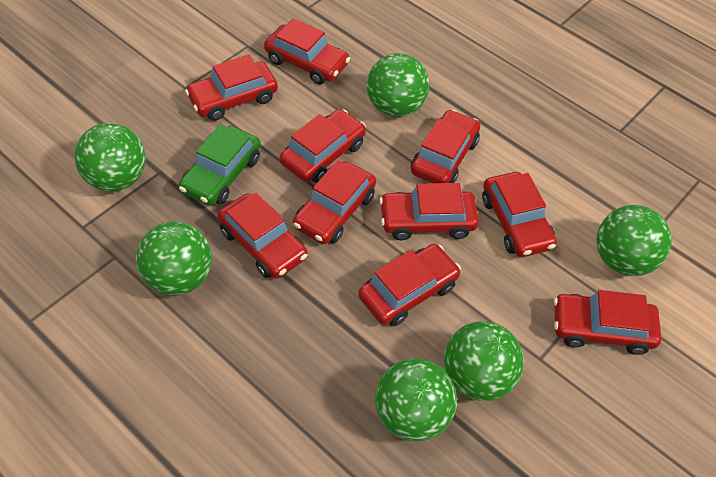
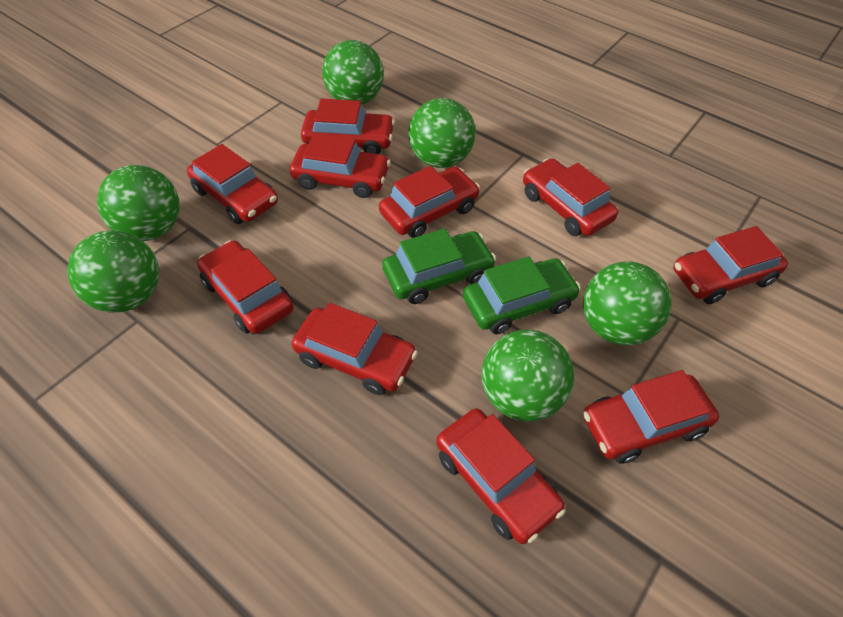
green car: [179,124,261,206] = 1 -> [382,229,496,304] [463,256,581,334] = 2

